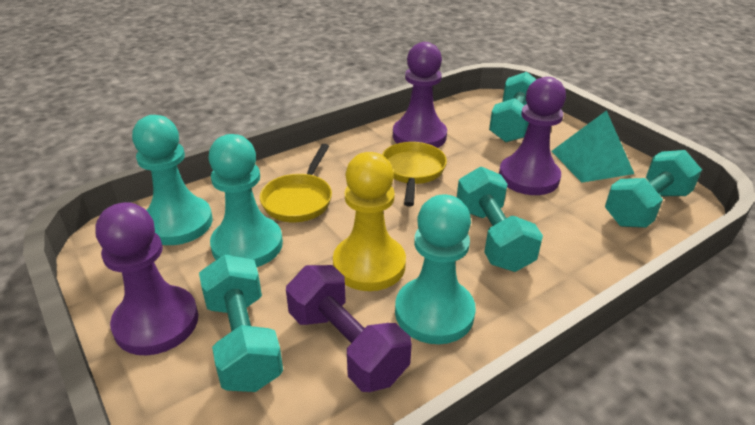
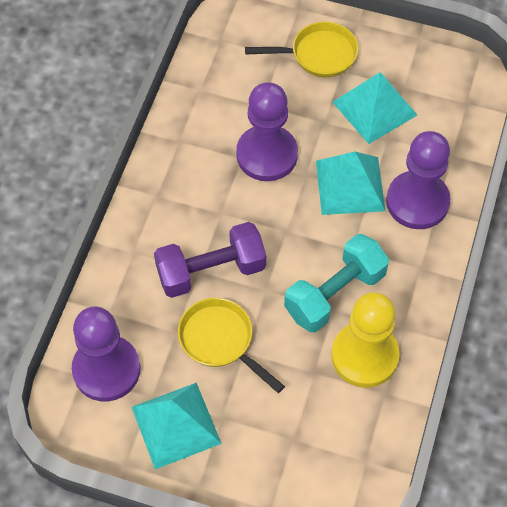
turquoise dumbbell: [199,254,283,392] [457,167,543,272] [489,72,536,142] [605,150,702,228] = 4 -> [284,234,389,332] = 1
turquoise pawn: [132,115,213,245] [208,134,283,267] [395,194,476,344] = 3 -> none = 0
turquoise pyramid: [552,110,634,183] = 1 -> [132,383,222,469] [316,152,385,215] [333,72,417,144] = 3

